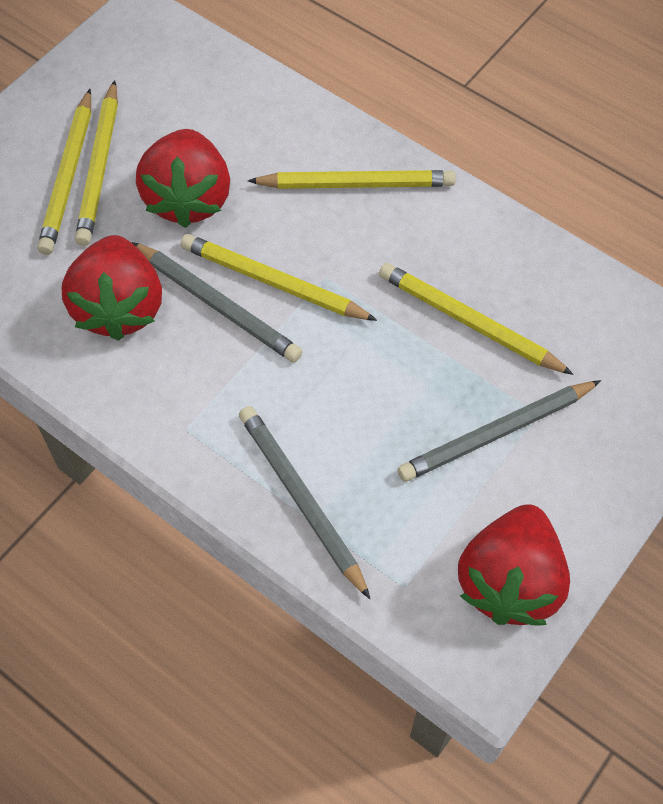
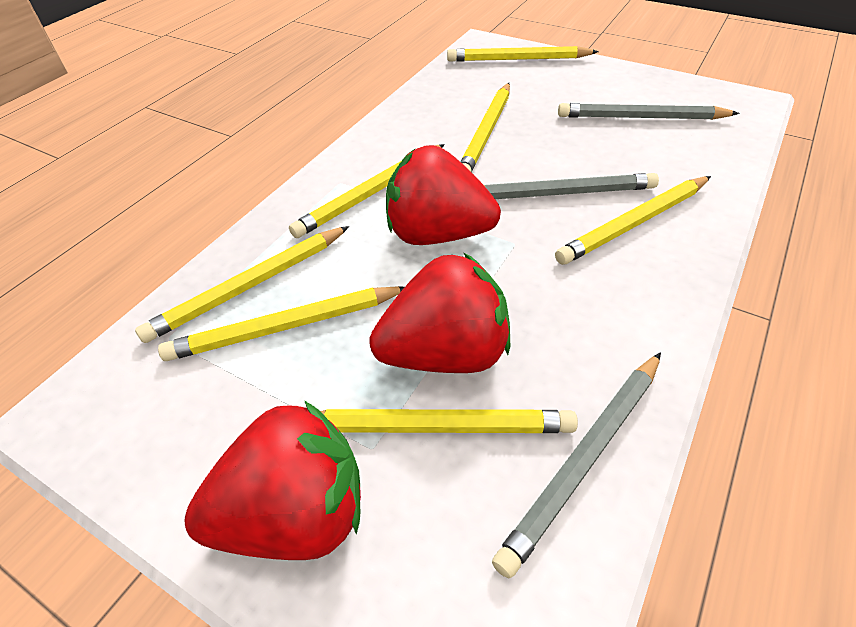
yellow pencil: [37,89,91,255] [75,80,118,246] [181,234,377,321] [248,170,456,189] [379,263,573,375] = 5 -> [135,226,349,343] [158,286,404,361] [289,144,445,238] [321,409,578,433] [447,46,599,62] [460,83,510,172] [555,176,711,265] = 7

